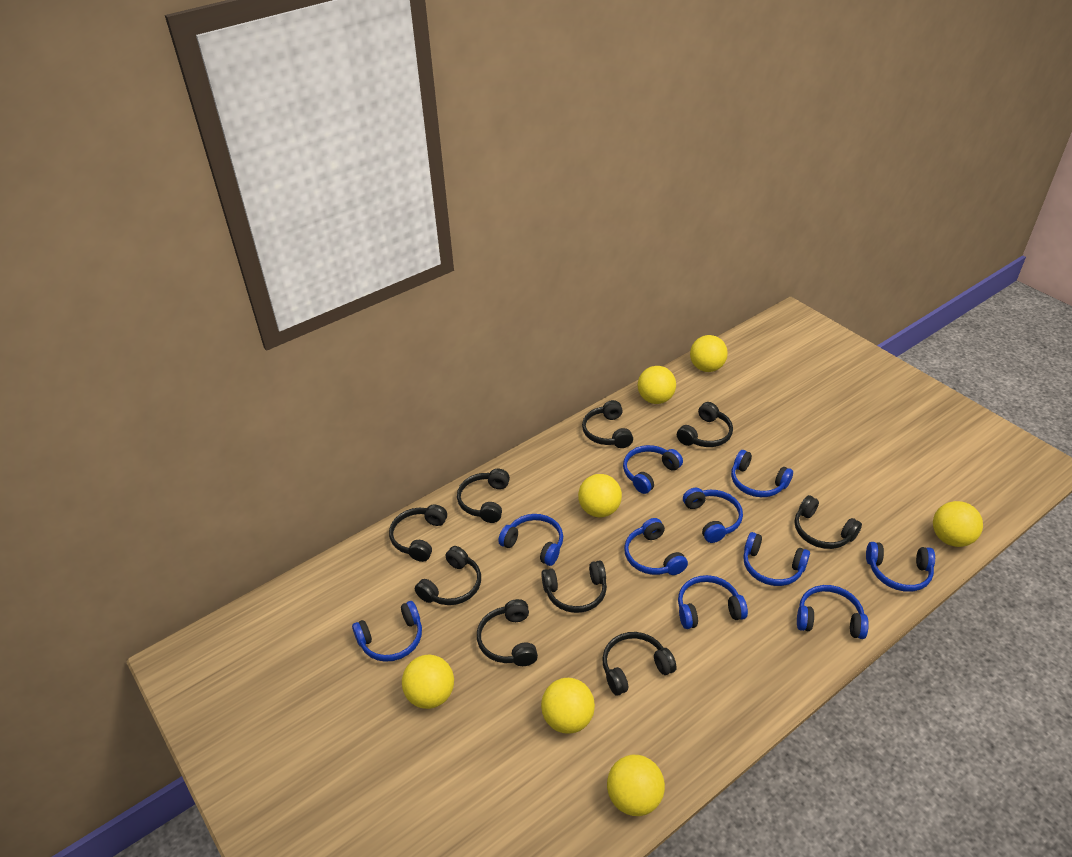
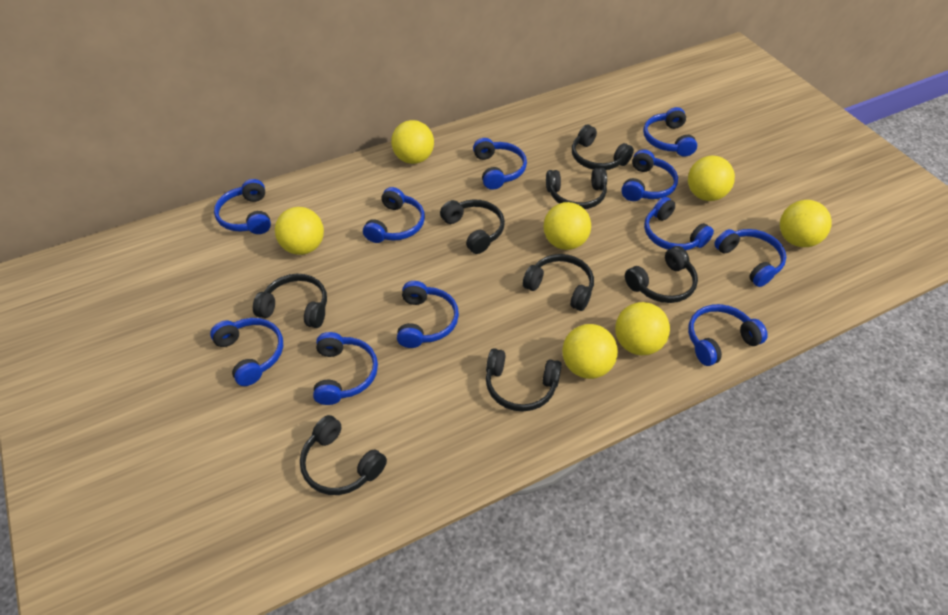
black headphones: [389,505,447,562] [415,546,481,605] [457,469,510,523] [477,599,538,666] [541,560,607,613] [582,400,633,448] [602,632,677,696] [677,402,733,447] [795,495,862,549] = 9 -> [253,274,327,328] [300,415,387,495] [440,199,505,254] [486,348,562,412] [522,254,594,311] [546,168,607,209] [572,125,634,170] [625,246,698,303] = 8
blue headphones: [352,601,422,662] [498,514,563,566] [623,445,683,494] [624,518,688,575] [678,575,748,629] [683,488,743,543] [731,450,793,497] [743,532,810,586] [797,585,869,639] [866,542,935,592] = 10 -> [210,318,283,386] [214,179,271,234] [313,332,378,405] [363,187,425,243] [397,281,459,348] [473,138,527,190] [621,150,678,201] [643,107,697,157] [644,197,714,250] [688,304,768,366] [714,229,786,287] = 11

